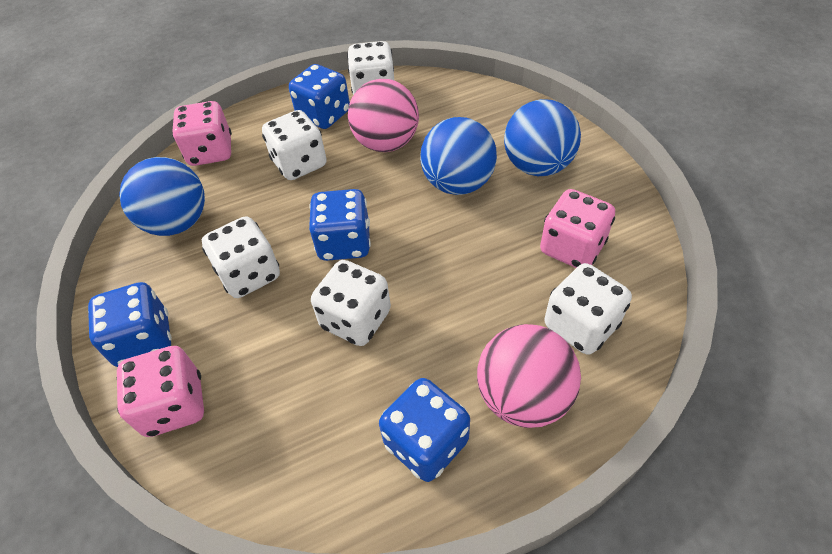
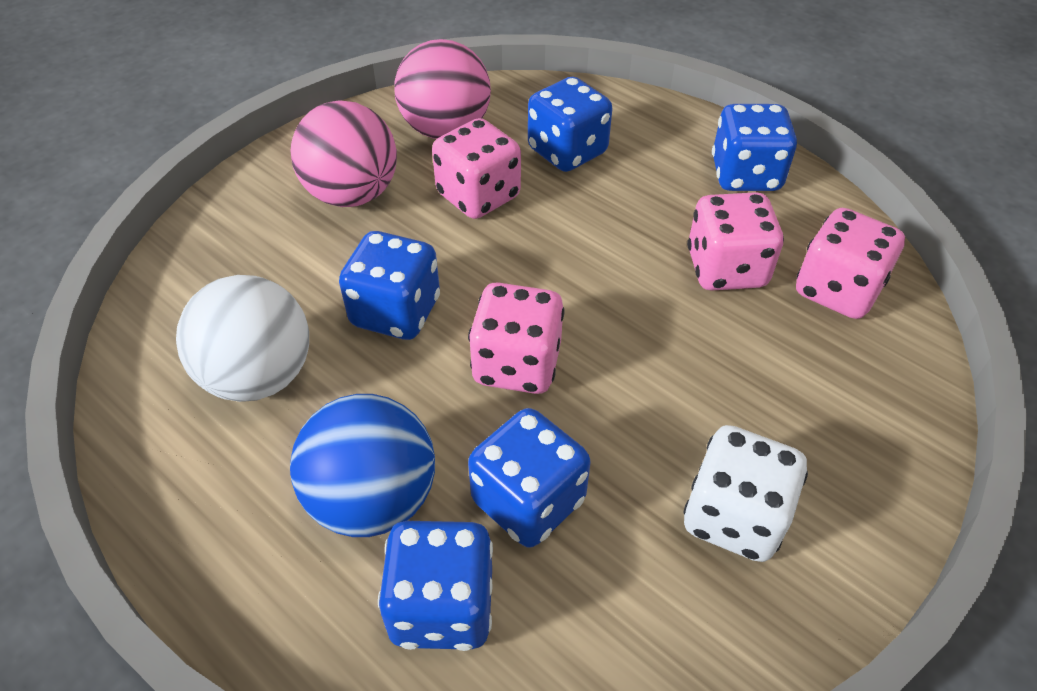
blue ball: [119,157,205,236] [420,117,497,195] [504,99,581,176] = 3 -> [290,394,435,537] = 1
blue dice: [88,282,172,367] [289,64,350,129] [309,189,371,261] [379,378,470,482] = 4 -> [339,231,440,340] [378,521,493,651] [468,408,590,548] [528,77,612,172] [712,104,797,191] = 5
pink dice: [116,346,204,437] [172,101,232,166] [540,189,615,268] = 3 -> [432,118,521,219] [468,282,565,394] [687,192,784,291] [796,208,905,319] = 4
white ball: none = 0 -> [176,275,309,402] = 1
white dice: [202,216,280,298] [262,110,327,180] [311,260,391,346] [347,41,394,95] [544,263,632,355] = 5 -> [684,425,808,562] = 1

